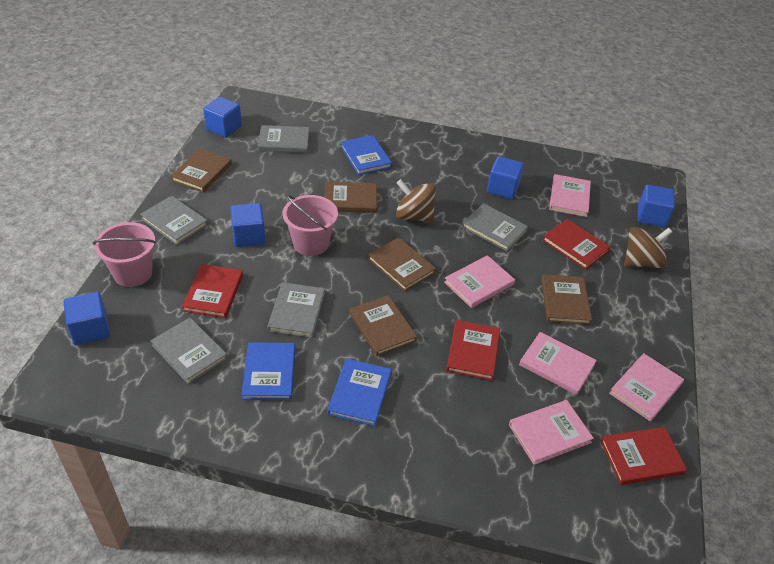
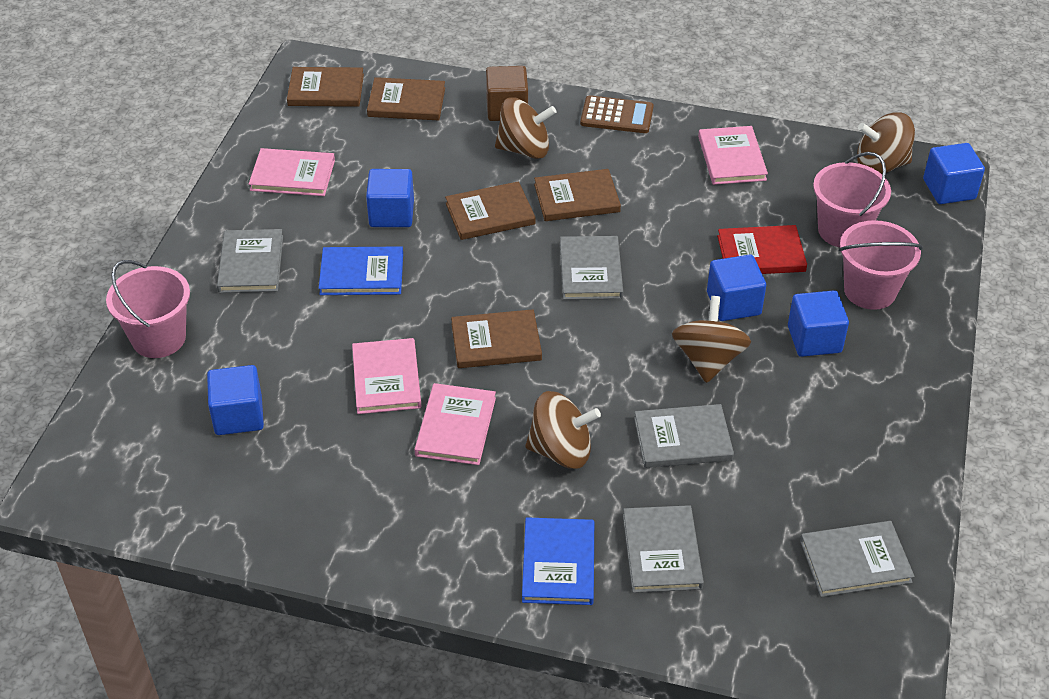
blue book: [242,342,295,400] [327,358,392,426] [341,135,392,175] = 3 -> [319,246,403,295] [522,517,594,605] = 2
brown calculator: none = 0 -> [580,95,654,133] = 1
brown cube: none = 0 -> [486,66,528,121] = 1
brown spinning top: [396,179,436,222] [624,227,672,268] = 2 -> [495,97,556,159] [525,391,601,469] [672,296,751,383] [857,113,915,174] = 4
pink book: [444,255,515,308] [509,400,594,465] [519,332,597,395] [549,174,591,217] [609,353,684,421] = 5 -> [249,148,335,196] [352,338,421,414] [414,383,496,465] [698,126,768,185] = 4
pink bucket: [93,222,156,287] [283,195,338,256] = 2 -> [106,260,190,358] [813,152,891,247] [839,220,923,310] = 3
red book: [182,264,243,318] [446,320,500,381] [542,219,611,270] [600,427,687,485] = 4 -> [717,225,807,274] = 1

